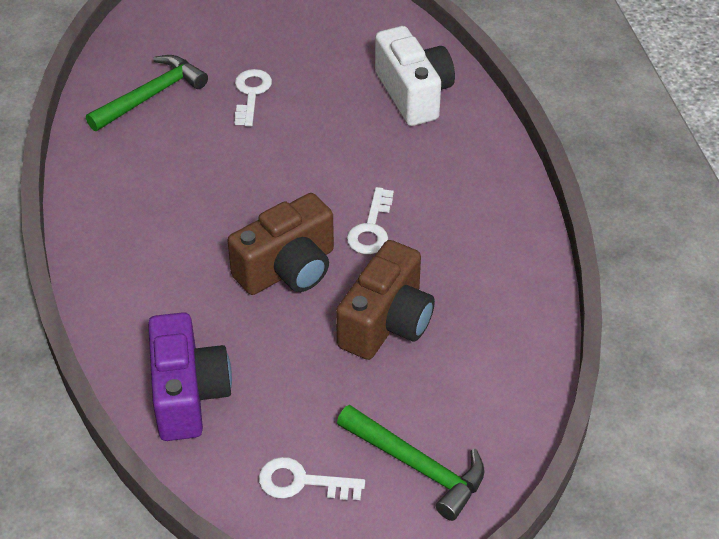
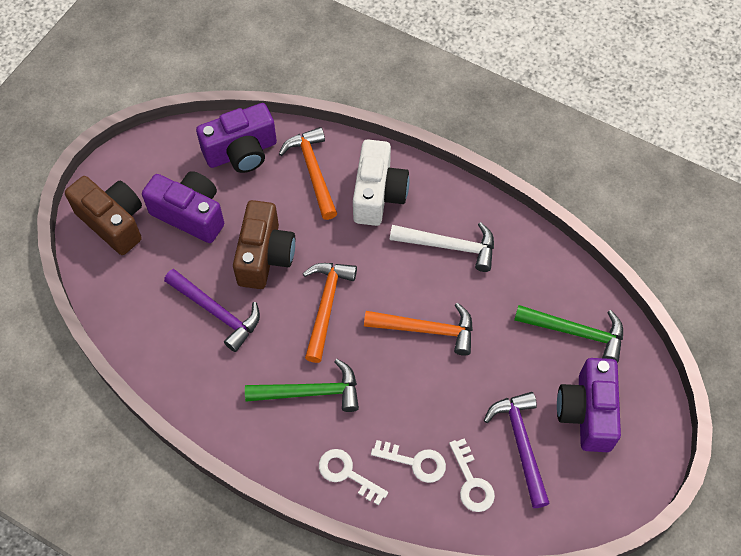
orange hammer: none = 0 -> [279,127,337,220] [303,263,357,363] [364,303,473,356] = 3
purple camera: [148,312,232,441] = 1 -> [142,171,224,243] [196,103,277,173] [557,358,621,452] = 3
purple hammer: none = 0 -> [164,269,260,352] [484,392,550,508] = 2
white hammer: none = 0 -> [390,222,494,272] = 1

